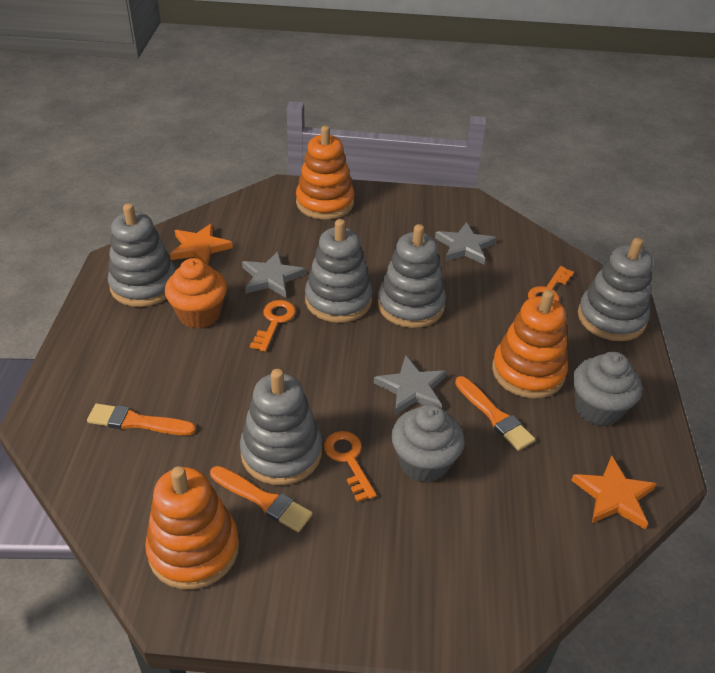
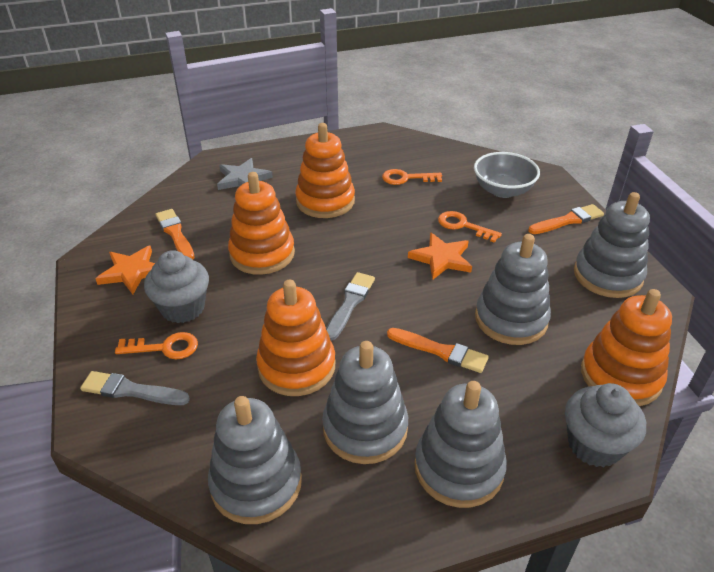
grey bowl: none = 0 -> [474,152,540,198] = 1
grey brush: none = 0 -> [80,371,190,405] [326,272,375,341] = 2
grey star: [242,251,305,298] [374,355,446,415] [435,222,497,265] = 3 -> [217,158,273,190] = 1
orange cupcake: [165,258,227,329] = 1 -> none = 0
orange stacking toy: [145,466,239,590] [296,126,354,220] [492,290,568,399] = 3 -> [228,172,295,275] [256,280,335,396] [295,123,355,218] [581,289,672,406] = 4

